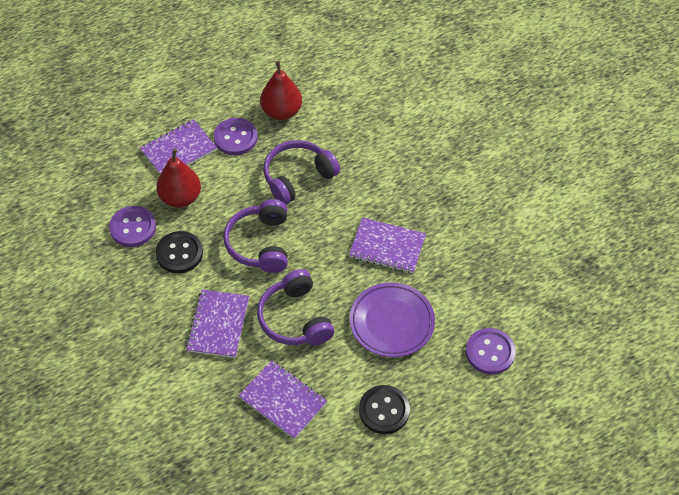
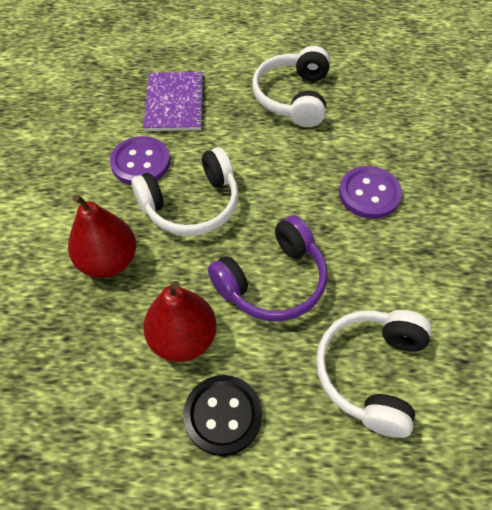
black button: [155,231,203,273] [359,385,410,434] = 2 -> [183,375,262,456] = 1
purple button: [109,206,156,247] [214,118,258,155] [466,328,516,375] = 3 -> [110,136,170,185] [339,166,402,219] = 2
purple headphones: [223,199,288,273] [257,269,334,345] [263,140,340,205] = 3 -> [208,215,327,321] = 1
purple notebook: [140,119,217,174] [186,289,249,358] [238,360,327,439] [349,217,426,273] = 4 -> [143,72,205,131] = 1
purple plate: [350,282,435,357] = 1 -> none = 0
white headphones: none = 0 -> [131,147,239,236] [252,46,330,127] [316,310,432,438] = 3

